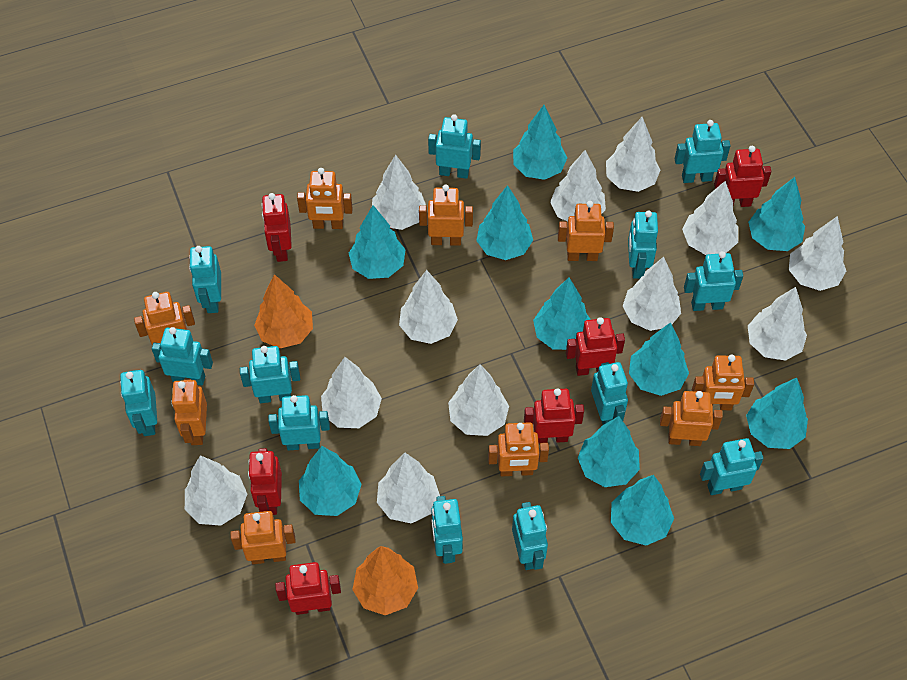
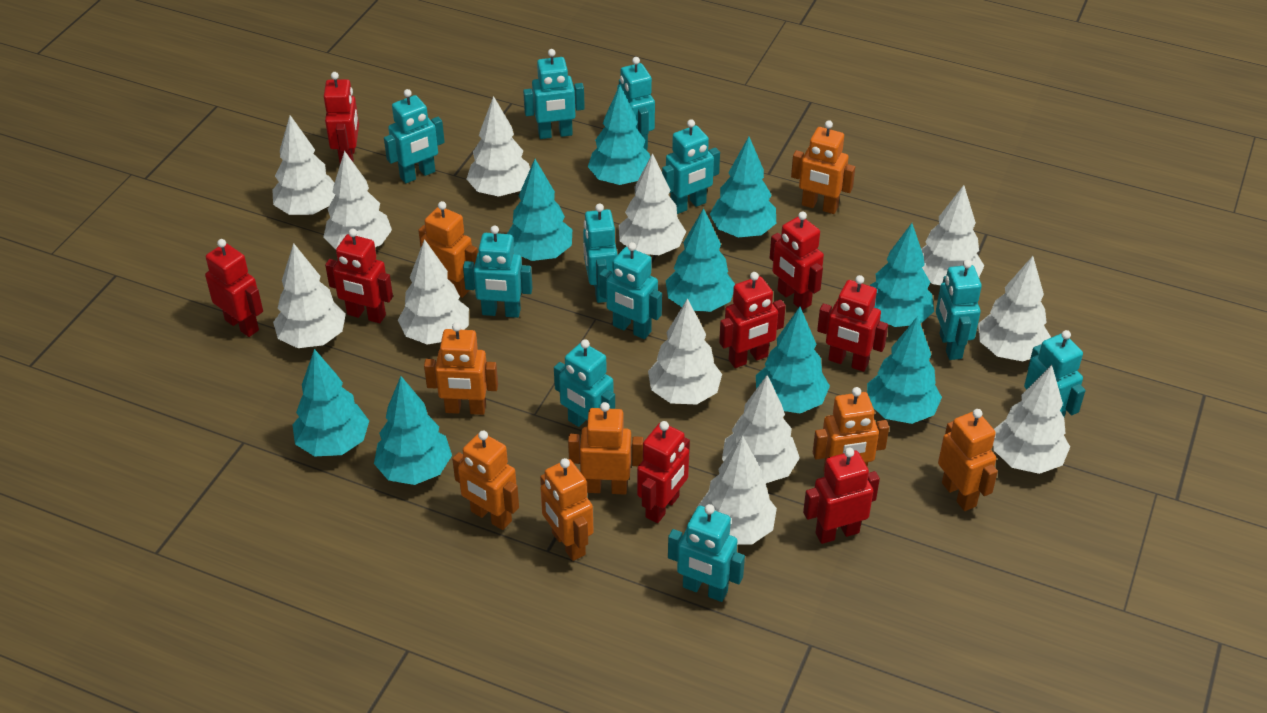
orange robot: [134,292,195,345] [171,379,207,445] [230,511,296,564] [297,168,353,229] [419,185,473,246] [488,422,549,476] [558,201,614,261] [660,391,723,446] [692,355,754,410] = 9 -> [418,201,478,298] [424,322,498,415] [452,431,519,530] [540,458,594,561] [568,402,643,495] [791,120,855,214] [813,387,889,471] [938,409,998,511] = 8
orange tree: [254,274,313,348] [352,546,418,615] = 2 -> none = 0
red robot: [248,448,282,515] [261,193,292,262] [275,562,341,615] [524,388,584,444] [566,317,625,376] [714,146,771,207] = 6 -> [205,239,263,337] [324,72,359,163] [325,229,393,323] [637,421,690,523] [719,272,786,368] [770,211,824,310] [803,448,880,544] [817,275,888,372] = 8
turquoise robot: [120,370,157,436] [152,327,213,385] [189,246,221,313] [240,346,300,403] [268,395,330,450] [428,114,481,179] [431,496,463,564] [512,502,548,570] [591,362,628,425] [628,211,658,279] [675,120,731,183] [684,251,743,311] [700,438,764,495] = 13 -> [384,89,445,184] [463,225,533,318] [523,49,585,139] [554,339,615,427] [583,204,618,303] [599,242,662,339] [617,57,655,150] [662,119,720,214] [668,504,745,602] [936,260,982,360] [1024,330,1086,417] = 11
turquoise tree: [299,446,362,516] [349,205,406,279] [476,185,533,260] [513,105,567,180] [533,278,591,350] [578,416,640,487] [611,475,674,546] [629,322,689,396] [746,378,808,449] [748,177,805,251] = 10 -> [292,349,369,456] [374,376,452,485] [507,159,572,261] [588,85,650,185] [666,208,735,312] [710,137,776,238] [756,307,830,413] [867,316,942,424] [870,223,934,327] = 9

